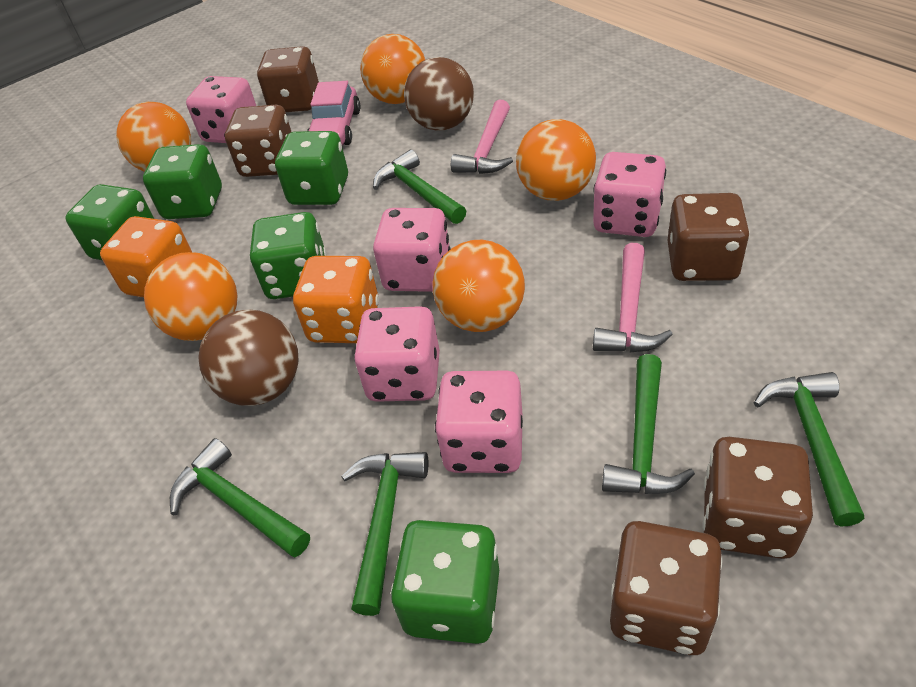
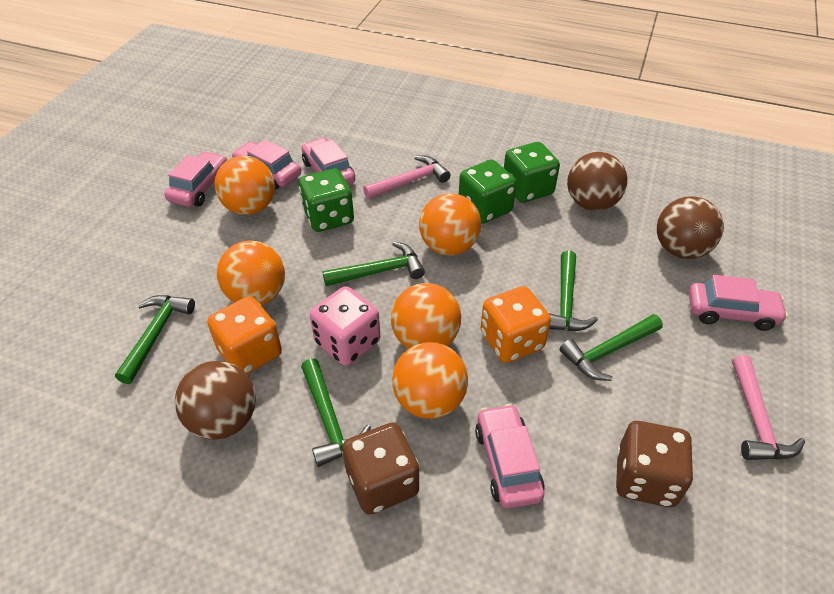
brown ball: [198,309,299,406] [404,57,474,131] = 2 -> [175,361,256,440] [567,152,627,211] [657,196,724,259] = 3
brown dice: [225,105,291,177] [257,46,319,112] [610,521,723,655] [668,193,750,281] [703,437,813,559] = 5 -> [342,423,419,515] [616,421,693,507] = 2
green dice: [66,184,154,260] [143,144,222,219] [250,212,327,299] [275,131,348,205] [391,520,499,644] = 5 -> [299,169,354,232] [459,160,517,224] [504,142,560,203] = 3
pink car: [307,81,360,145] = 1 -> [165,151,227,207] [232,139,301,190] [301,138,355,185] [475,404,545,509] [689,275,788,331] = 5
pink dice: [186,76,256,143] [354,306,440,402] [373,208,451,292] [435,371,523,473] [593,152,666,237] = 5 -> [310,286,381,366] = 1

